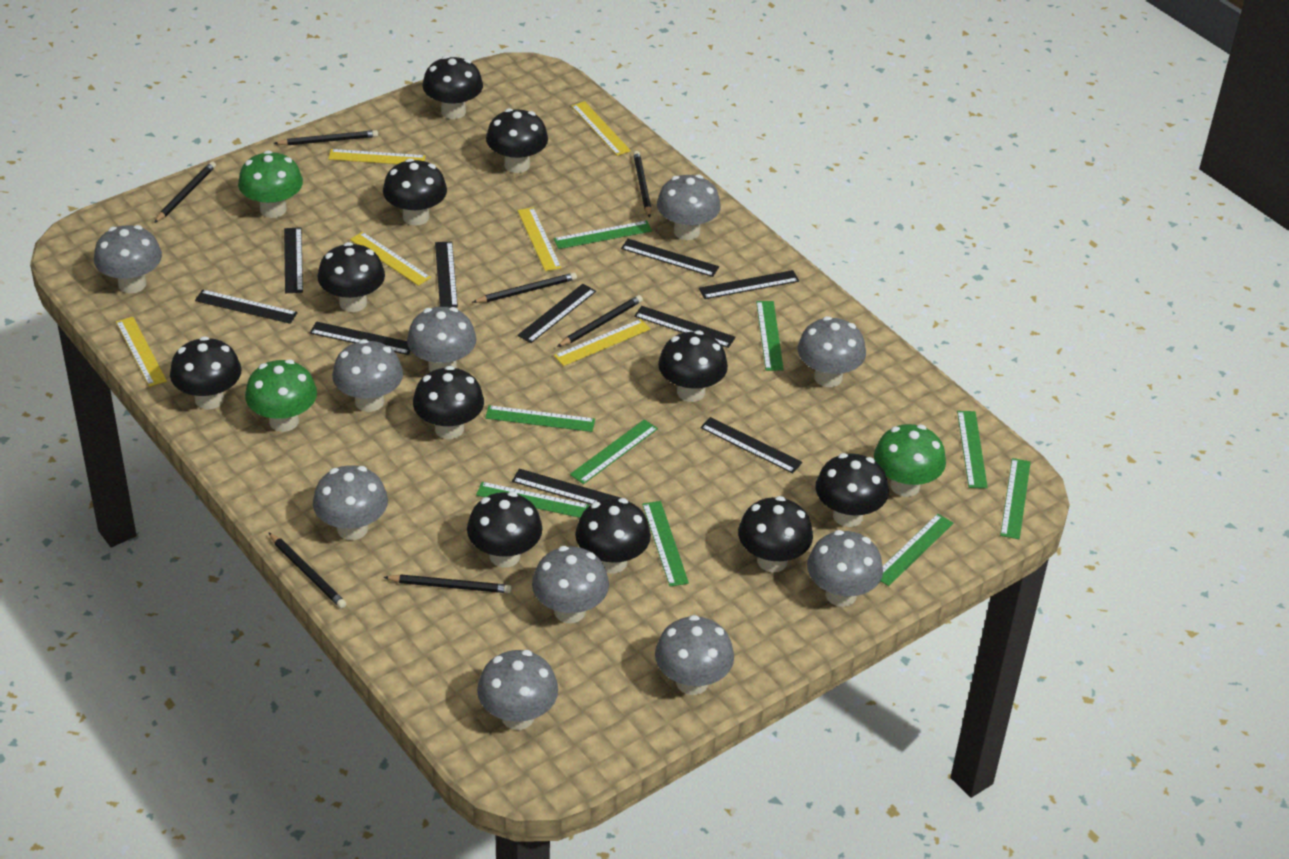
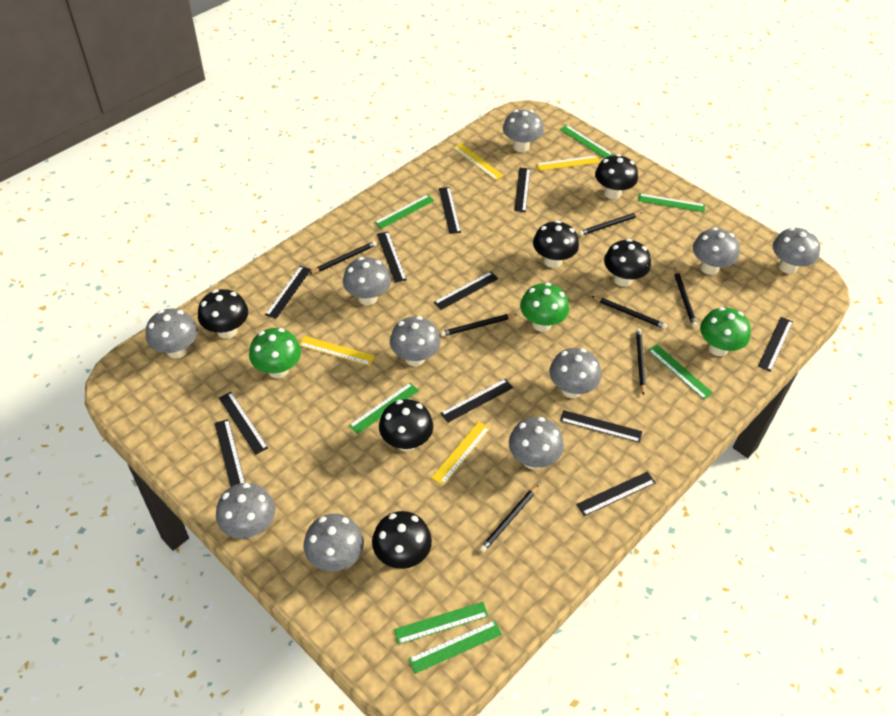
black mushroom: [170,336,242,410] [318,242,385,312] [383,158,447,226] [413,366,484,439] [422,56,483,119] [467,492,542,568] [486,108,548,173] [575,498,651,573] [658,331,728,402] [738,496,813,572] [815,453,889,527] = 11 -> [198,289,248,339] [372,511,432,569] [379,399,433,452] [533,220,579,268] [595,154,638,199] [604,239,651,287] = 6
black ruler: [195,290,298,324] [284,227,303,293] [310,322,411,355] [435,241,458,308] [512,469,620,505] [517,284,596,343] [621,239,719,277] [634,306,736,348] [699,270,799,299] [700,417,802,473] = 10 -> [215,419,245,487] [219,392,268,455] [265,266,311,319] [377,232,407,283] [434,272,498,310] [439,187,461,234] [440,379,513,423] [514,168,530,212] [560,410,642,443] [576,472,656,516] [758,317,793,372] = 11
green ruler: [476,482,590,518] [485,405,595,432] [553,221,652,249] [570,419,658,484] [642,501,689,587] [756,301,784,371] [881,514,953,586] [957,411,988,488] [1000,458,1031,539] = 9 -> [349,383,419,434] [374,194,435,229] [394,602,489,644] [408,620,502,674] [560,125,613,158] [638,193,705,212] [648,344,713,400] = 7
yellow ruler: [116,317,167,387] [328,149,426,164] [350,232,431,286] [518,207,562,271] [554,319,650,366] [571,101,631,156] = 6 -> [299,336,375,366] [432,421,490,485] [453,144,504,180] [537,155,600,171] = 4

